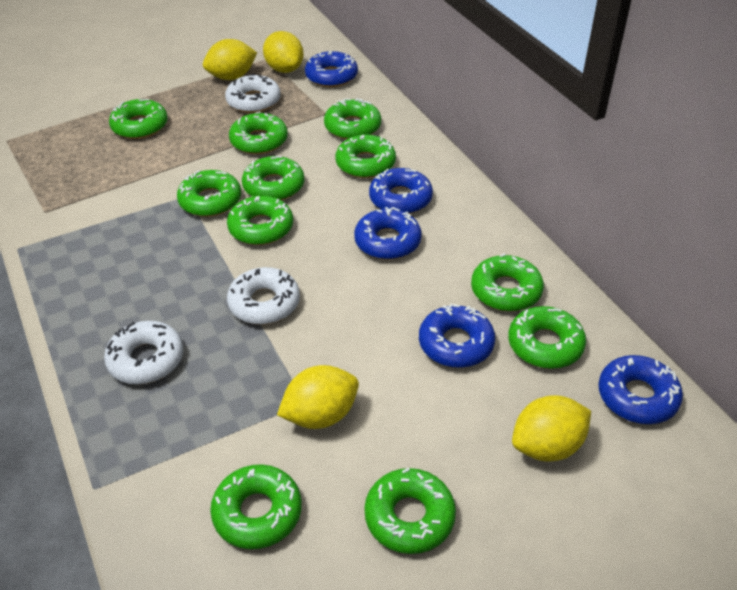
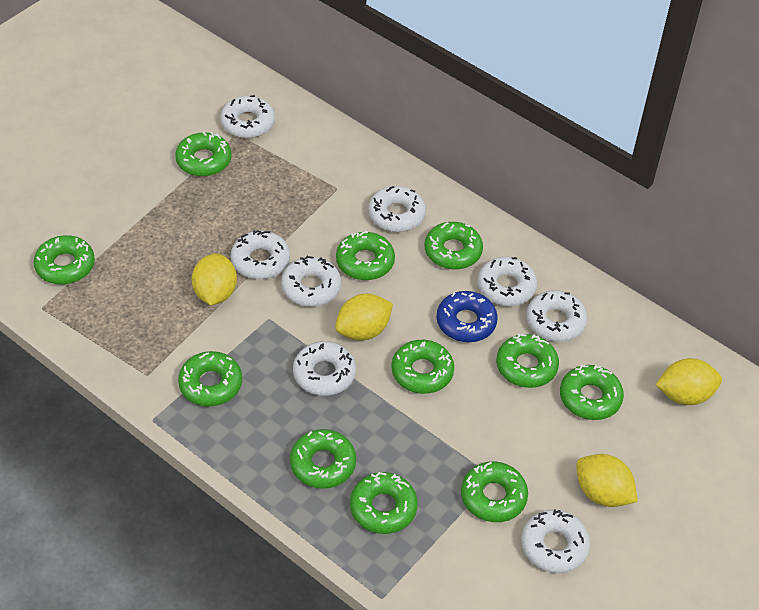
blue donut: [305,51,358,87] [354,207,422,260] [369,168,433,214] [419,304,495,368] [598,355,683,424] = 5 -> [436,291,498,342] = 1
white donut: [104,321,183,384] [225,74,281,113] [227,267,300,325] = 3 -> [220,95,275,138] [231,230,290,279] [281,256,341,307] [293,341,356,396] [368,186,426,232] [477,257,537,306] [521,509,590,573] [526,290,587,342] = 8

